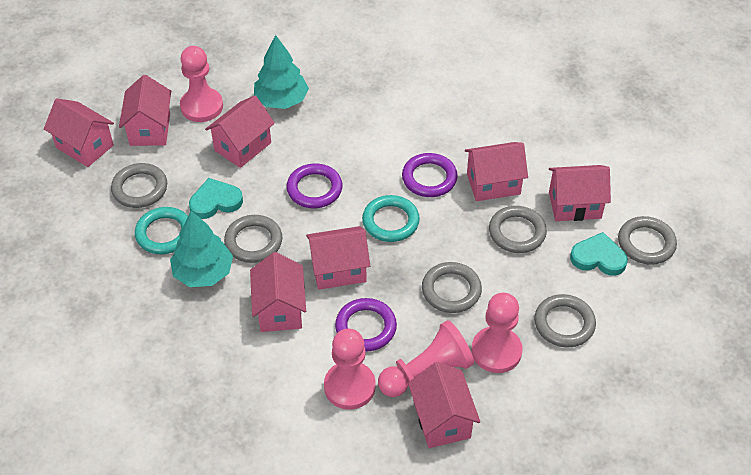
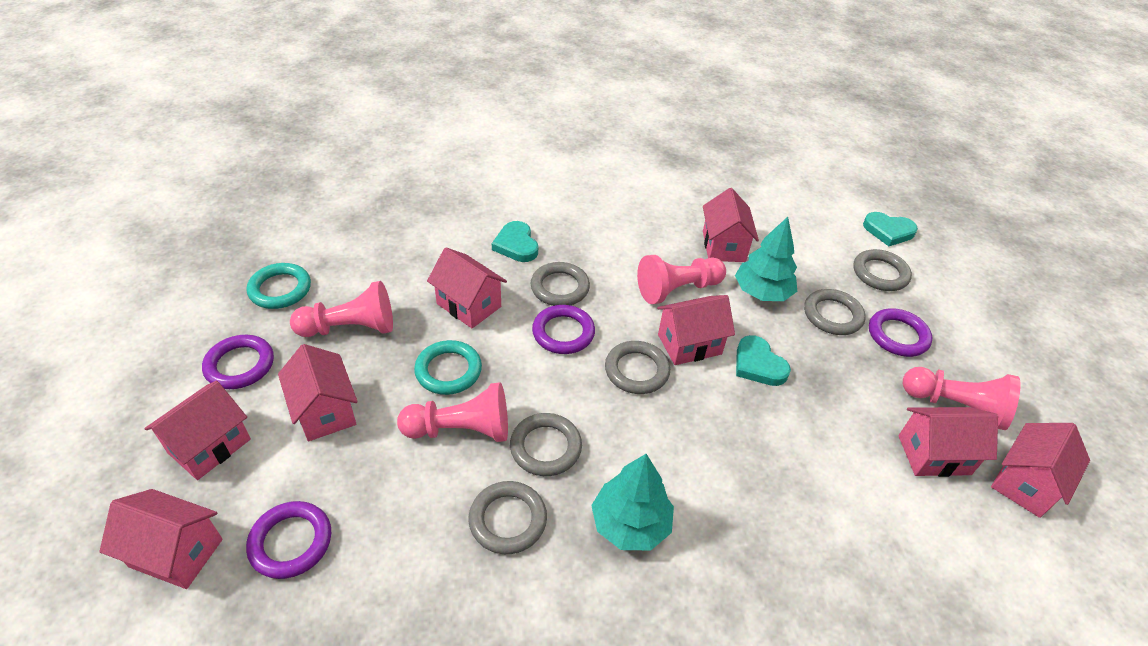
purple ring: [287,163,342,208] [335,298,397,352] [402,153,458,197] = 3 -> [202,335,274,389] [246,501,331,579] [532,305,595,354] [869,308,932,357] = 4
turquoise heart: [189,178,243,219] [570,232,628,276] = 2 -> [492,221,538,262] [736,335,791,386] [863,212,918,246] = 3

